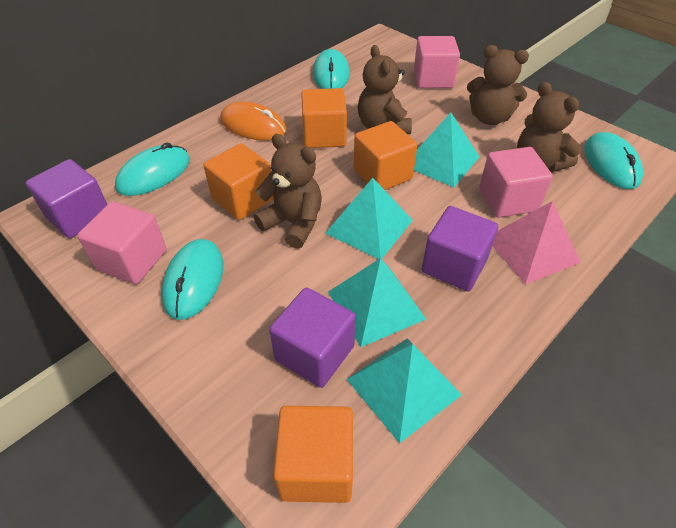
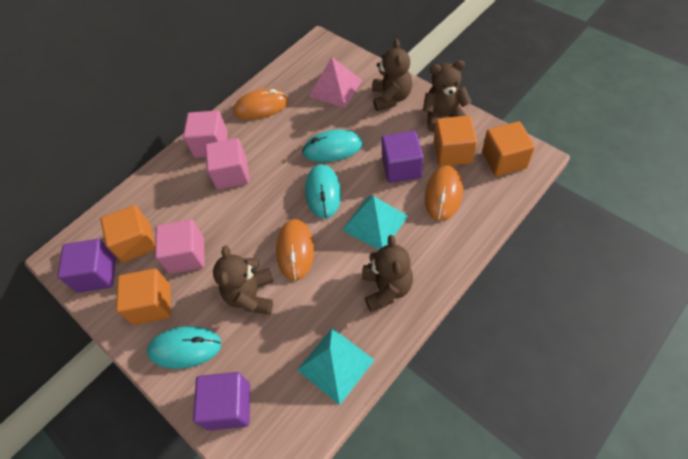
orange mouse: [220,101,287,141] = 1 -> [233,88,289,120] [276,219,314,281] [425,165,463,221] = 3
turquoise mouse: [115,143,190,196] [161,239,223,320] [313,49,350,89] [584,132,643,189] = 4 -> [147,326,221,369] [302,130,363,162] [305,164,341,219] = 3
turquoise pyramid: [325,178,413,259] [328,258,426,347] [347,338,462,443] [414,112,480,187] = 4 -> [297,328,374,405] [342,196,408,250] = 2

